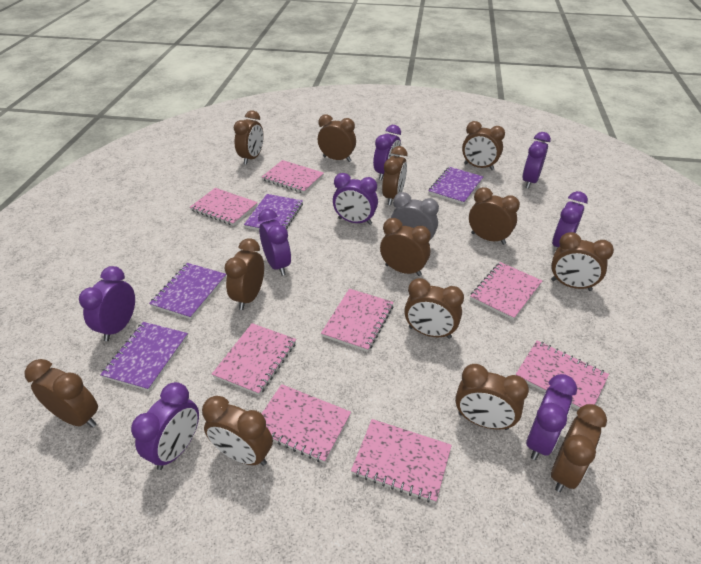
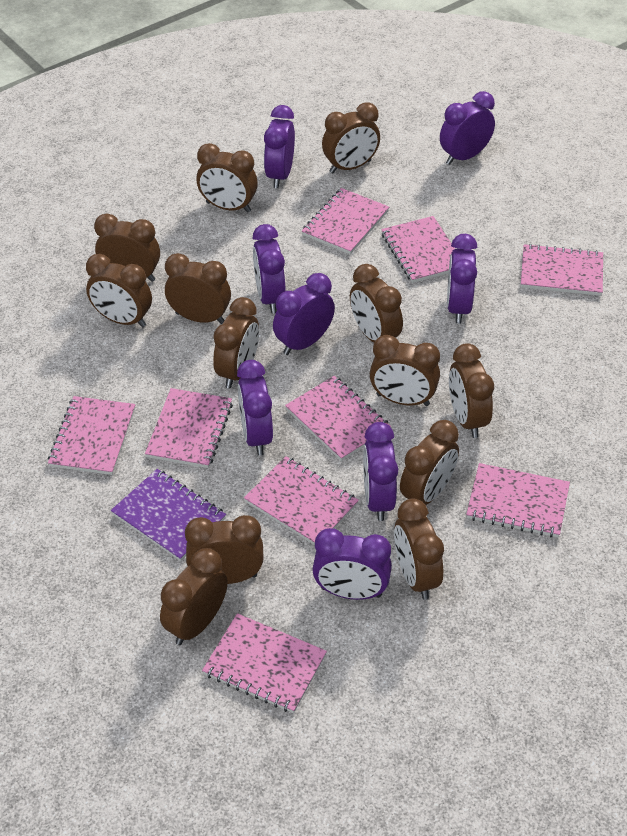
grey clock: [391,192,439,245] = 1 -> none = 0
pink notebook: [190,188,258,226] [212,323,296,395] [262,160,324,193] [262,384,351,463] [321,289,394,352] [351,419,452,503] [470,262,542,320] [516,340,609,409] = 8 -> [48,396,135,475] [145,388,233,468] [202,613,327,713] [244,456,359,545] [285,376,391,461] [302,188,389,254] [381,216,455,283] [466,463,570,538] [521,244,603,296] = 9
purple notebook: [100,322,188,391] [149,263,226,319] [244,194,303,230] [428,167,483,205] = 4 -> [111,469,226,561] = 1

